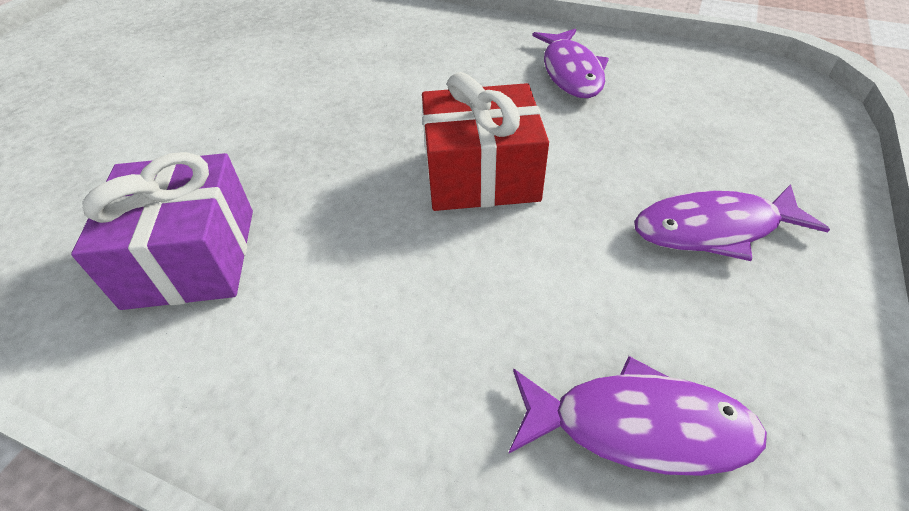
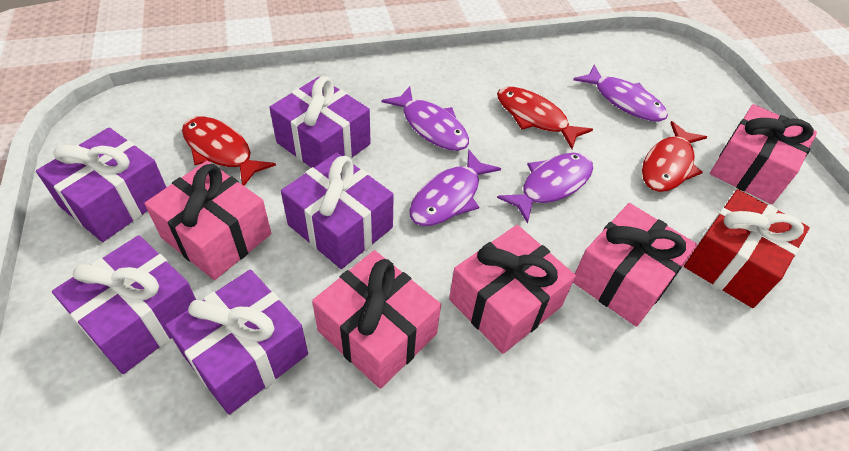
pink gift: none = 0 -> [144,161,271,280] [312,250,441,389] [449,225,576,354] [573,203,697,327] [710,104,817,204] = 5
purple fish: [509,356,767,476] [532,29,609,98] [634,184,830,261] = 3 -> [382,86,469,151] [409,150,501,226] [497,153,593,224] [573,65,668,122] = 4
purple gift: [71,152,253,310] = 1 -> [36,128,167,242] [52,235,196,374] [165,270,308,415] [269,76,371,168] [281,152,394,269] = 5
red fish: none = 0 -> [182,116,276,186] [497,87,593,149] [642,121,707,192] = 3

